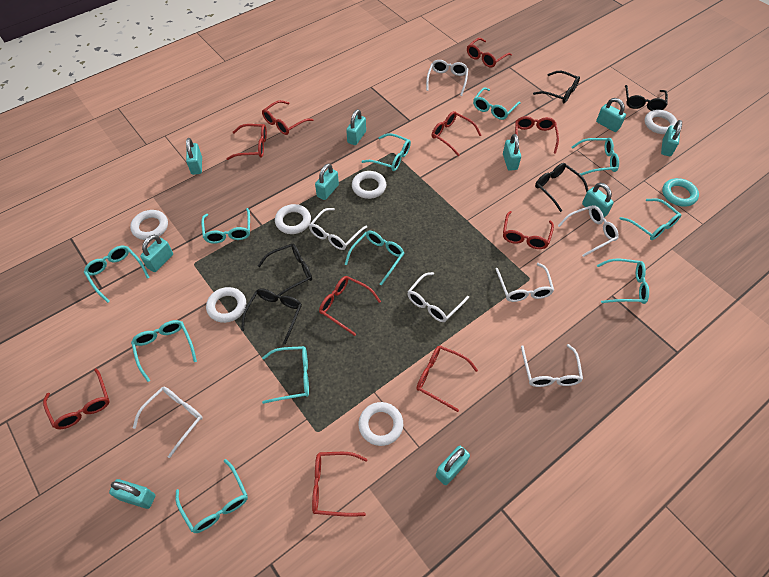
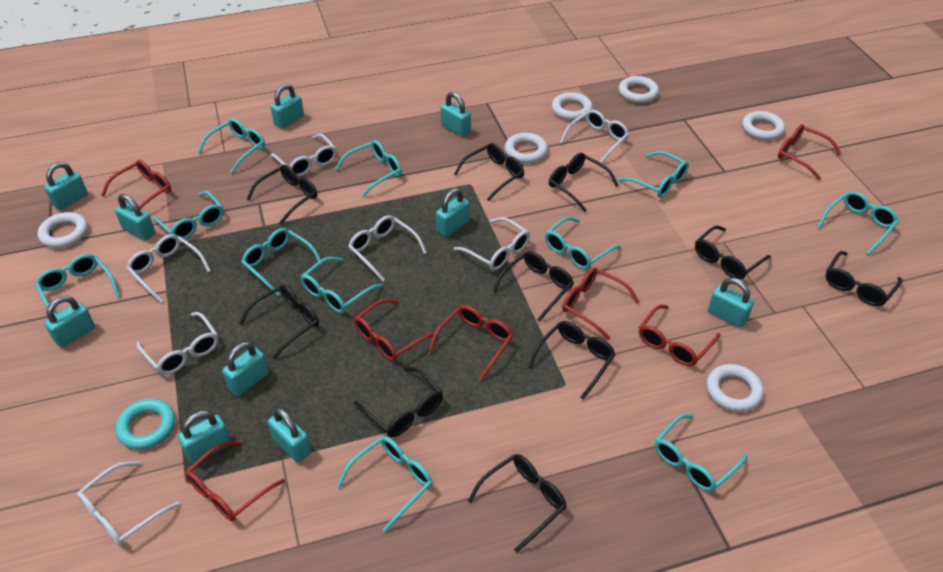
black glasses: [241,289,302,344] [258,243,312,296] [533,71,580,104] [535,163,588,212] [625,85,668,111] = 5 -> [239,284,319,359] [246,165,317,225] [354,367,443,437] [454,143,524,201] [468,454,567,553] [492,251,574,322] [528,321,616,399] [549,153,619,212] [695,225,771,279] [826,251,903,306] = 10
red glasses: [43,368,110,429] [227,124,267,160] [262,100,313,135] [312,452,368,517] [319,276,381,336] [416,346,478,412] [432,111,481,156] [467,38,512,68] [503,211,554,249] [515,116,559,154] = 10 -> [101,160,171,209] [185,441,285,521] [354,299,435,361] [428,305,513,381] [562,267,640,340] [639,305,720,366] [778,124,841,180] = 7

